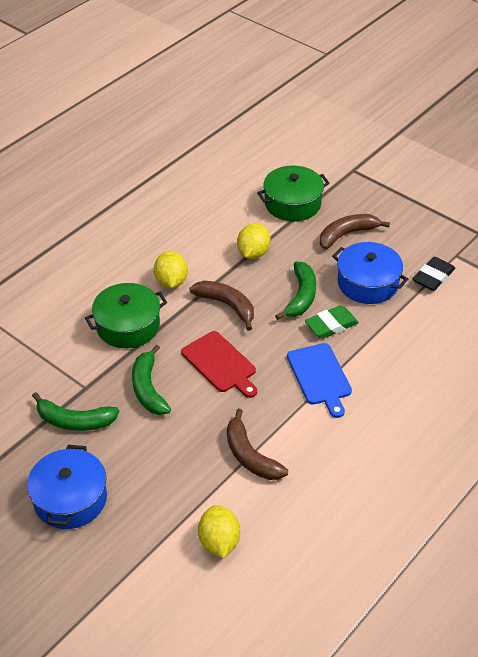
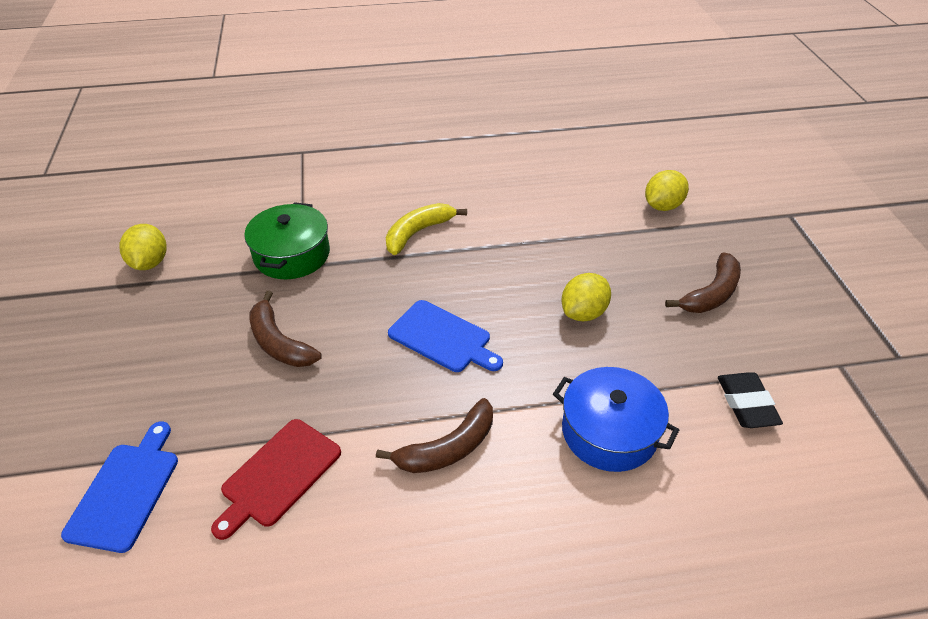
blue cutting board: [287,343,352,418] = 1 -> [61,422,178,553] [388,300,503,372] = 2
blue pot: [27,445,107,529] [332,242,408,304] = 2 -> [553,367,679,472] = 1
green banana: [32,392,120,431] [132,345,171,415] [275,262,316,320] = 3 -> none = 0
green eraser: [305,305,359,339] = 1 -> none = 0
green pot: [85,283,167,348] [257,165,330,221] = 2 -> [244,202,330,279] = 1
yellow banana: none = 0 -> [385,203,467,255] = 1

